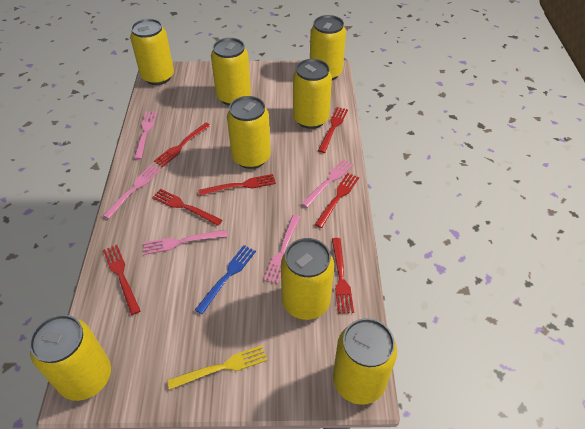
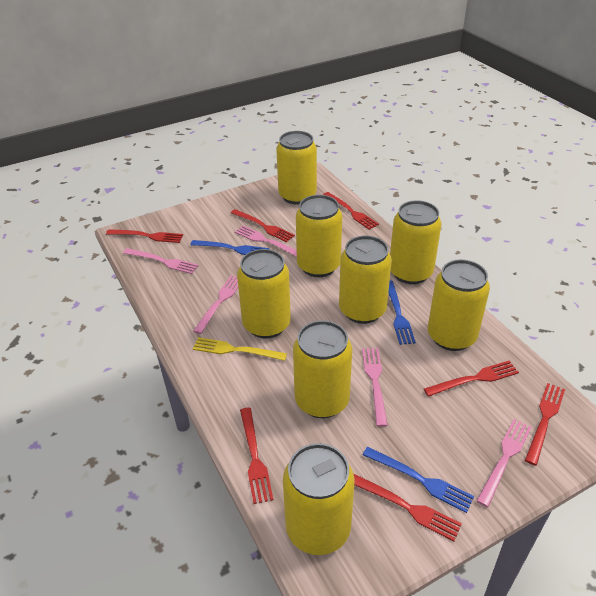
blue fork: [195,245,256,314] = 1 -> [191,240,269,255] [363,447,474,513] [388,280,416,345] = 3

